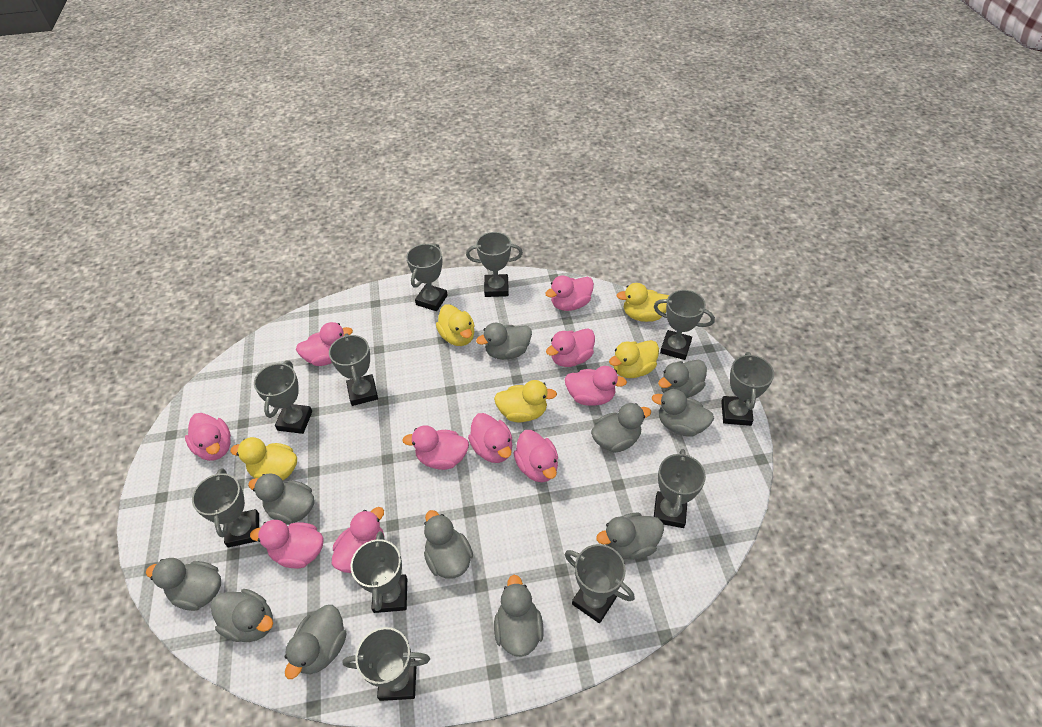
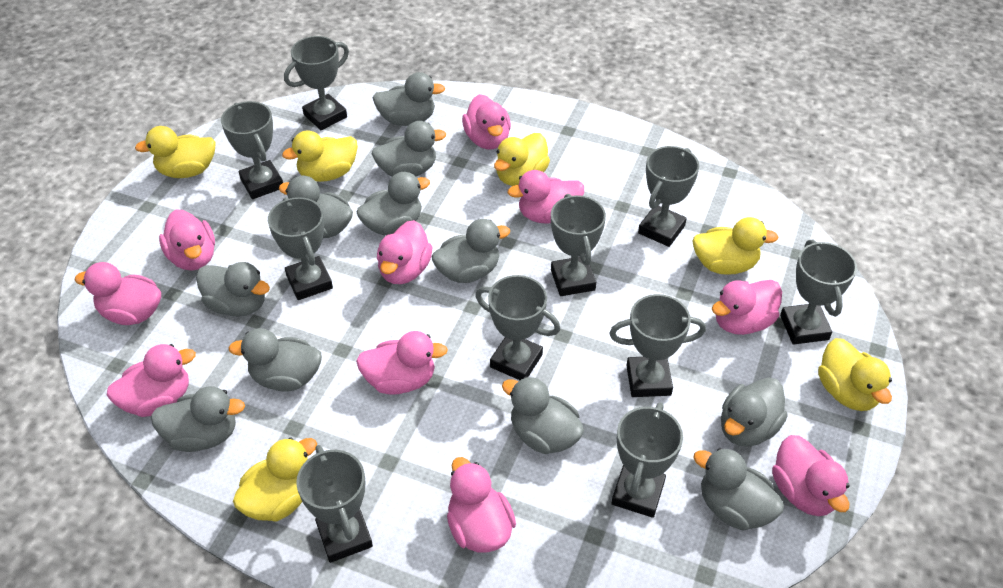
grey trophy: [192,468,259,547] [254,361,312,434] [329,333,378,406] [342,627,430,701] [351,531,407,613] [406,244,448,311] [466,232,523,297] [565,544,635,623] [654,290,715,360] [654,449,706,528] [721,352,774,426] = 11 -> [221,101,283,199] [268,197,333,300] [284,36,349,130] [296,445,373,563] [475,275,561,380] [551,194,606,296] [609,294,706,397] [612,402,683,518] [638,146,699,247] [780,239,857,345] = 10
yellow duck: [230,437,297,480] [436,304,475,346] [494,380,557,422] [609,340,659,378] [616,283,669,322] = 5 -> [135,126,216,178] [233,437,317,521] [282,130,358,182] [494,133,550,186] [693,217,778,275] [818,338,892,411] = 6

